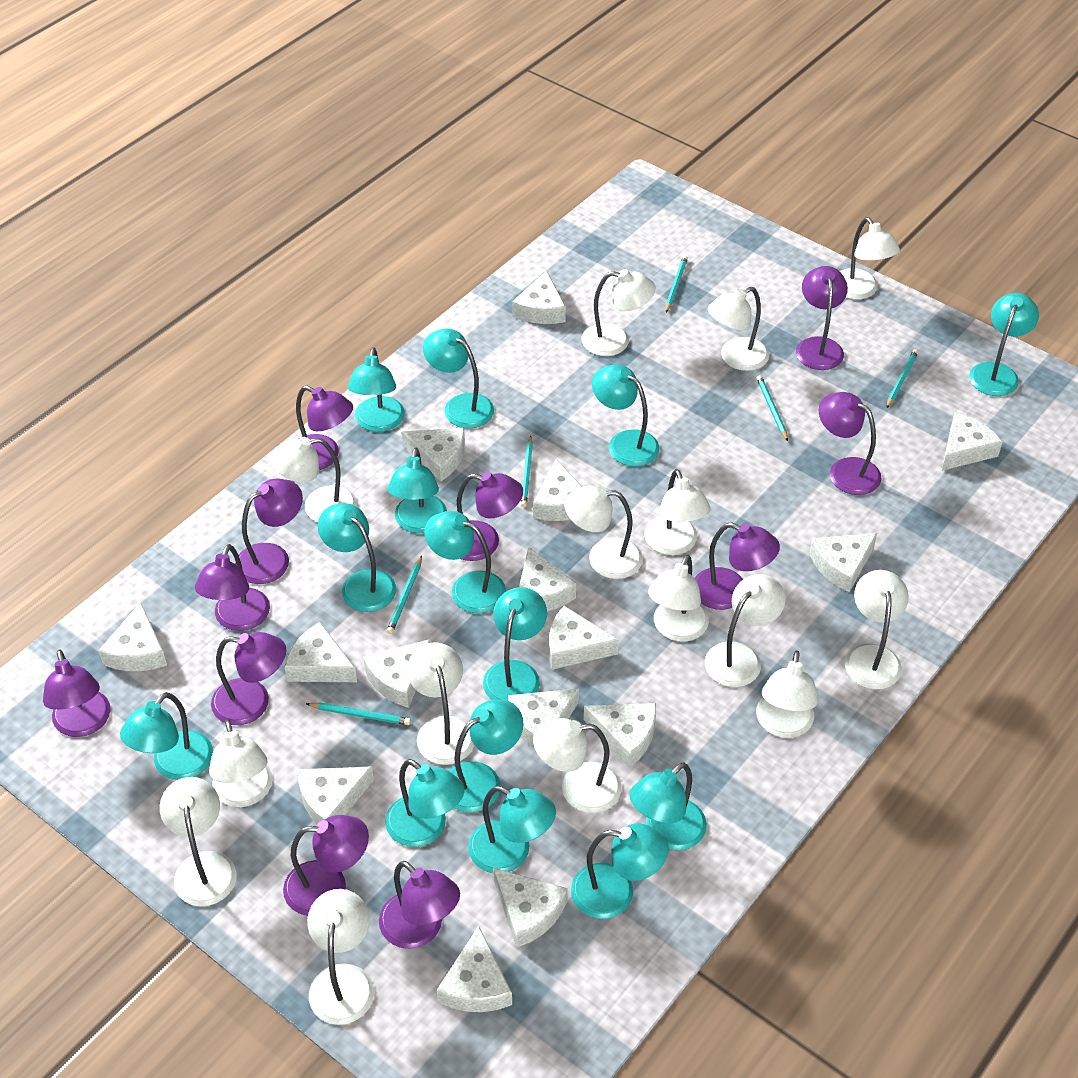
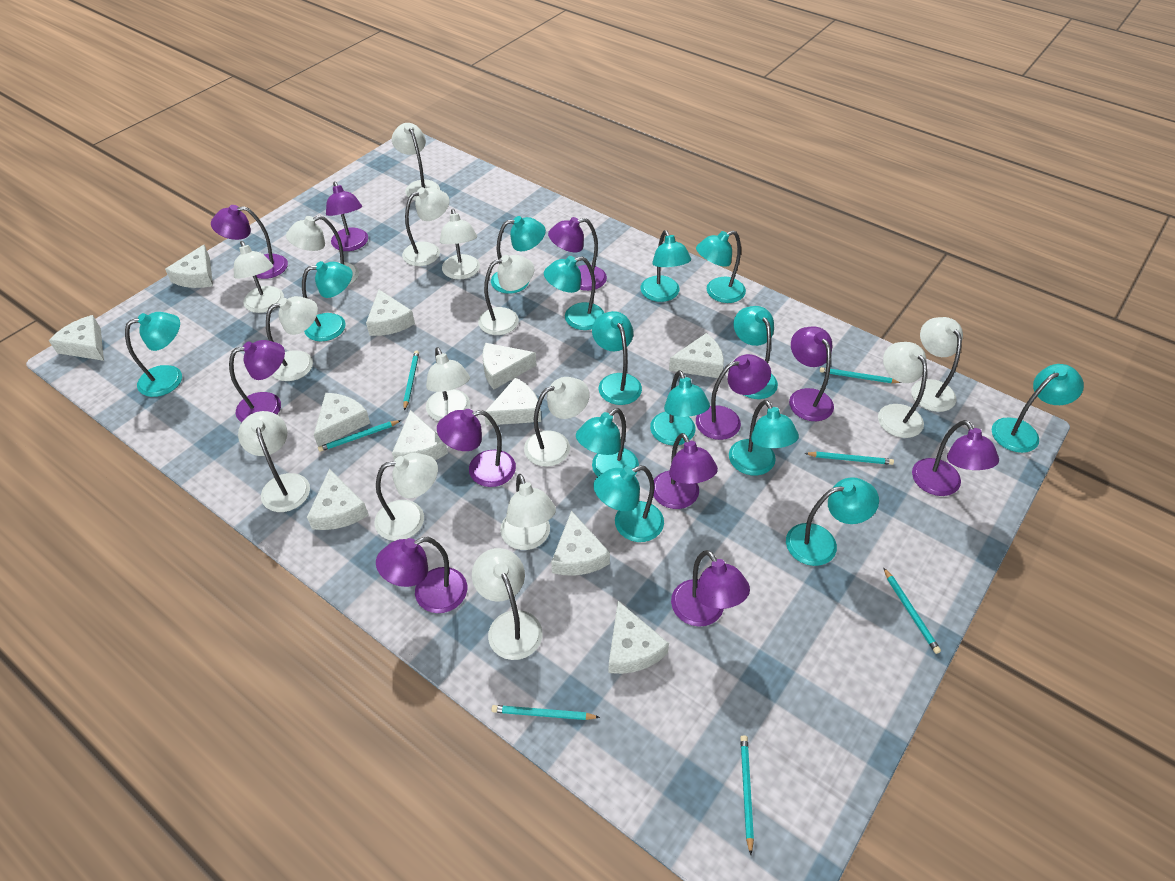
turquoise pencil: [306,702,411,725] [387,556,422,634] [521,436,533,507] [666,256,688,312] [757,375,788,441] [886,349,918,408] = 6 -> [318,420,401,452] [403,350,419,411] [491,705,600,720] [740,735,754,855] [805,452,894,465] [820,367,901,383] [883,567,941,654] = 7
white cheese: [98,602,167,671] [284,622,357,682] [298,766,374,824] [363,639,431,708] [401,428,465,482] [437,926,512,1012] [493,867,568,948] [508,688,579,749] [512,271,566,324] [519,547,576,611] [533,459,582,521] [549,606,619,670] [584,703,656,768] [810,533,877,592] [942,413,1003,471] = 15 -> [49,315,104,361] [165,245,213,288] [307,469,369,530] [314,393,370,447] [366,290,415,336] [392,410,448,460] [482,343,536,389] [484,378,541,425] [551,511,610,575] [608,601,669,674] [669,333,724,378] = 11

